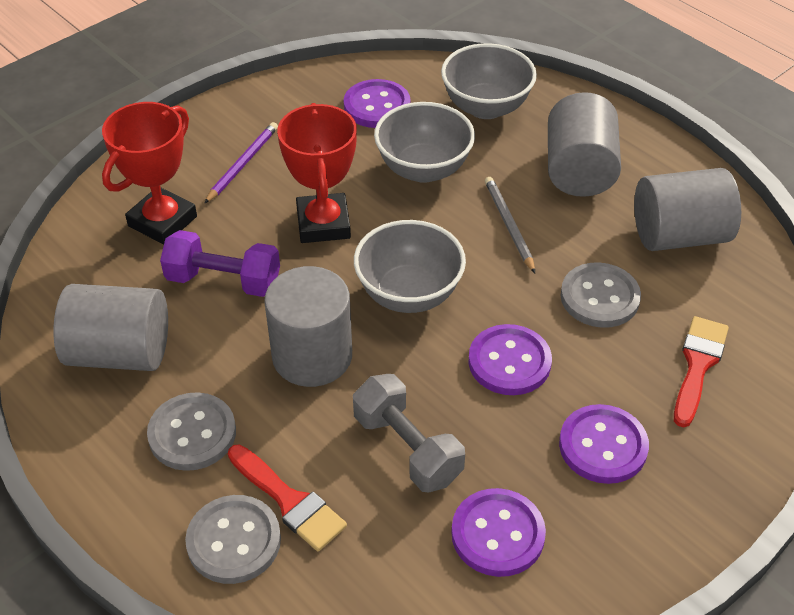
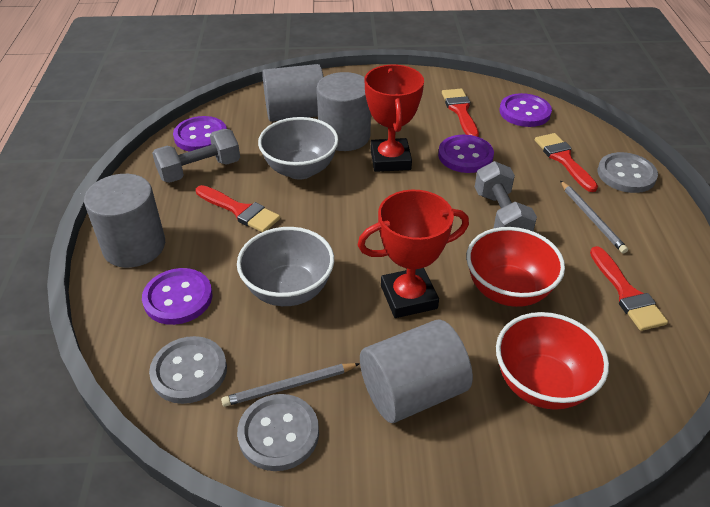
grey bowl: [354,220,466,313] [374,102,475,183] [441,43,537,119] = 3 -> [237,227,334,306] [258,117,339,180] = 2
grey dumbbell: [353,374,465,493] = 1 -> [152,129,240,183] [475,161,537,231] = 2
grey pencil: [485,177,535,273] = 1 -> [221,363,360,407] [560,181,628,254] = 2
purple dumbbell: [160,230,280,297] = 1 -> none = 0
purple pencil: [204,122,278,204] = 1 -> none = 0
red bowl: none = 0 -> [466,227,565,307] [496,312,609,410] = 2
red brush: [228,444,347,551] [674,316,729,427] = 2 -> [196,185,280,232] [442,89,479,137] [535,133,598,192] [590,246,668,331] = 4

